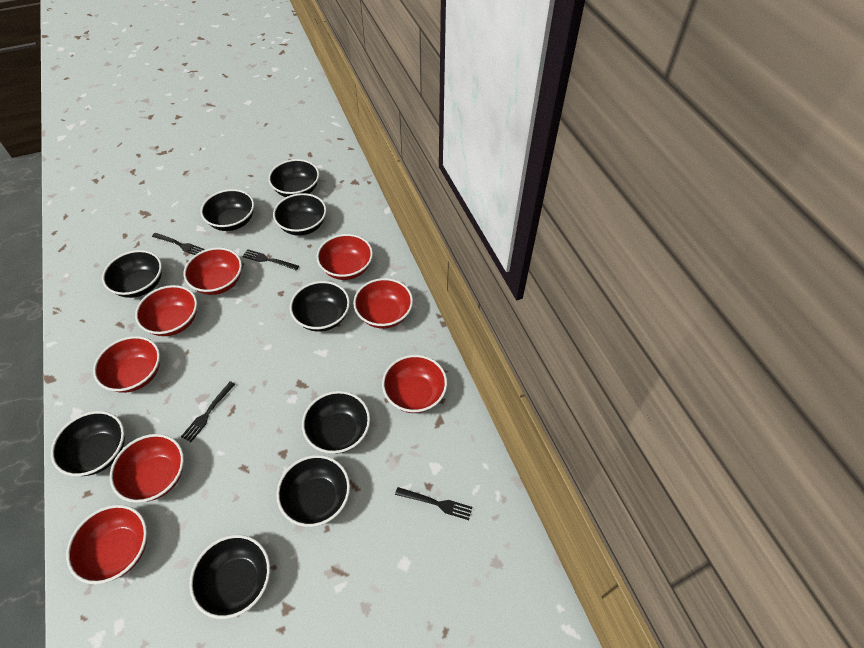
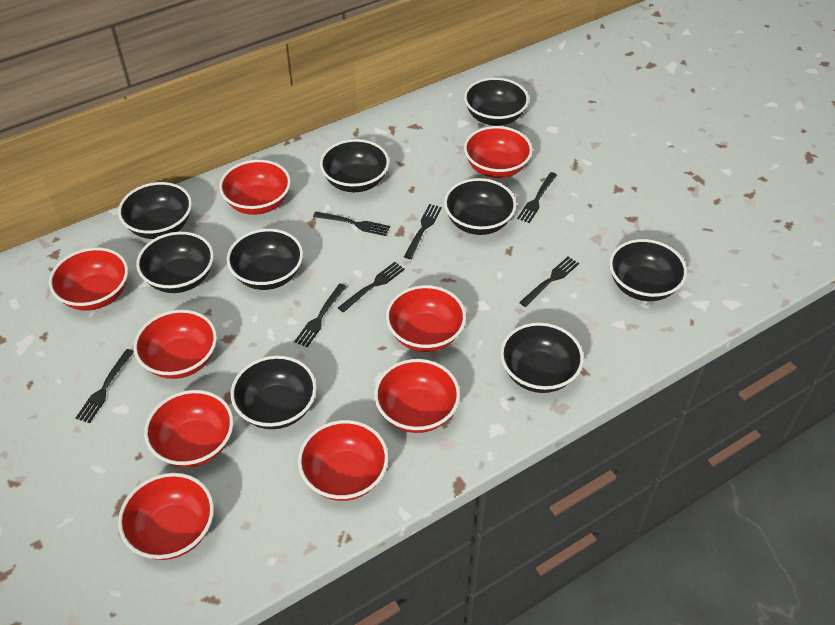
black fork: [152,233,205,255] [181,381,236,442] [242,249,299,270] [395,487,472,520] = 4 -> [76,349,134,423] [294,283,347,347] [313,212,390,236] [338,262,405,313] [404,204,442,259] [517,172,557,223] [519,257,579,307] = 7
red bowl: [66,505,147,584] [93,336,160,393] [110,434,184,503] [135,285,197,336] [184,247,242,295] [316,234,373,280] [353,278,413,329] [382,355,447,413] = 8 -> [49,247,128,311] [118,473,214,560] [134,310,217,379] [144,390,234,467] [219,160,291,215] [298,420,388,501] [374,359,460,433] [386,285,466,352] [464,126,533,178] = 9

